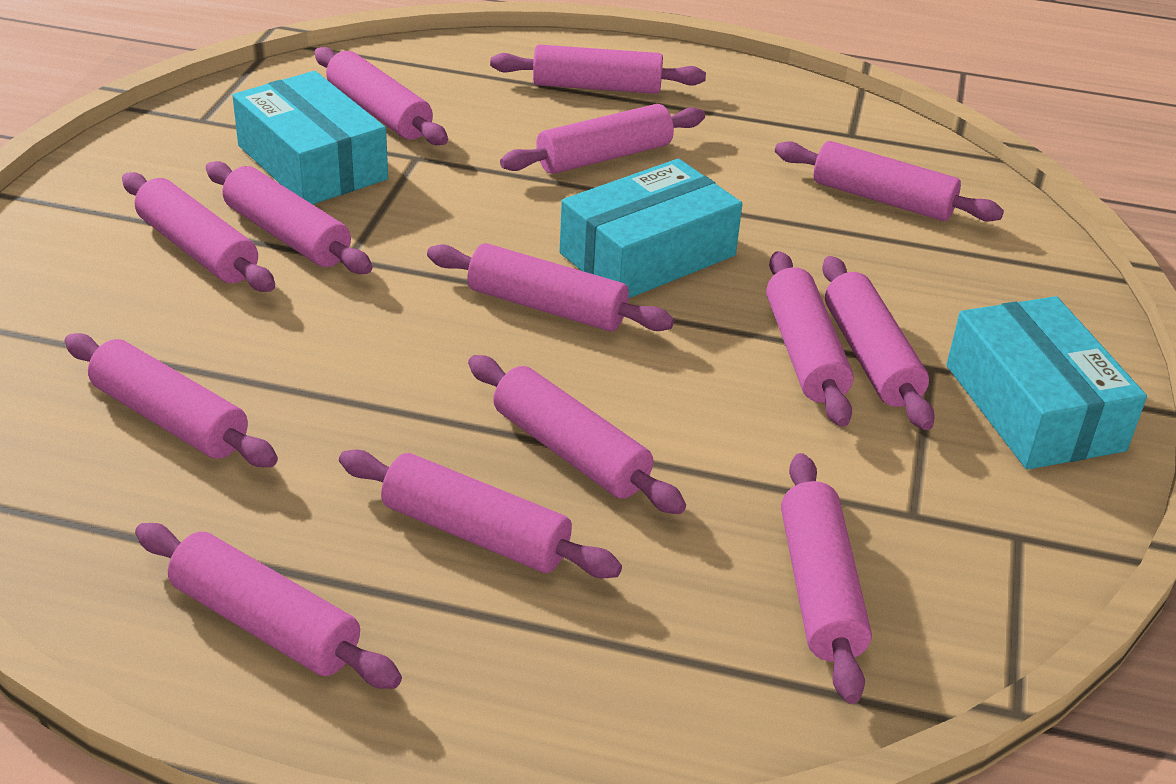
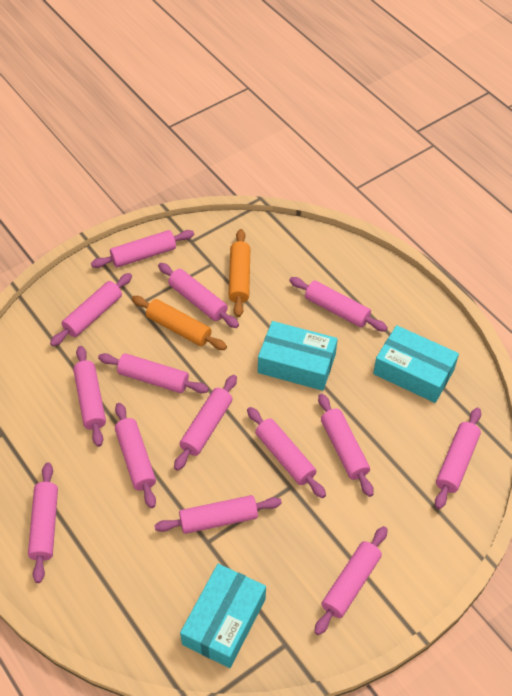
orange rolling pin: none = 0 -> [132,296,227,350] [229,229,250,317] = 2

